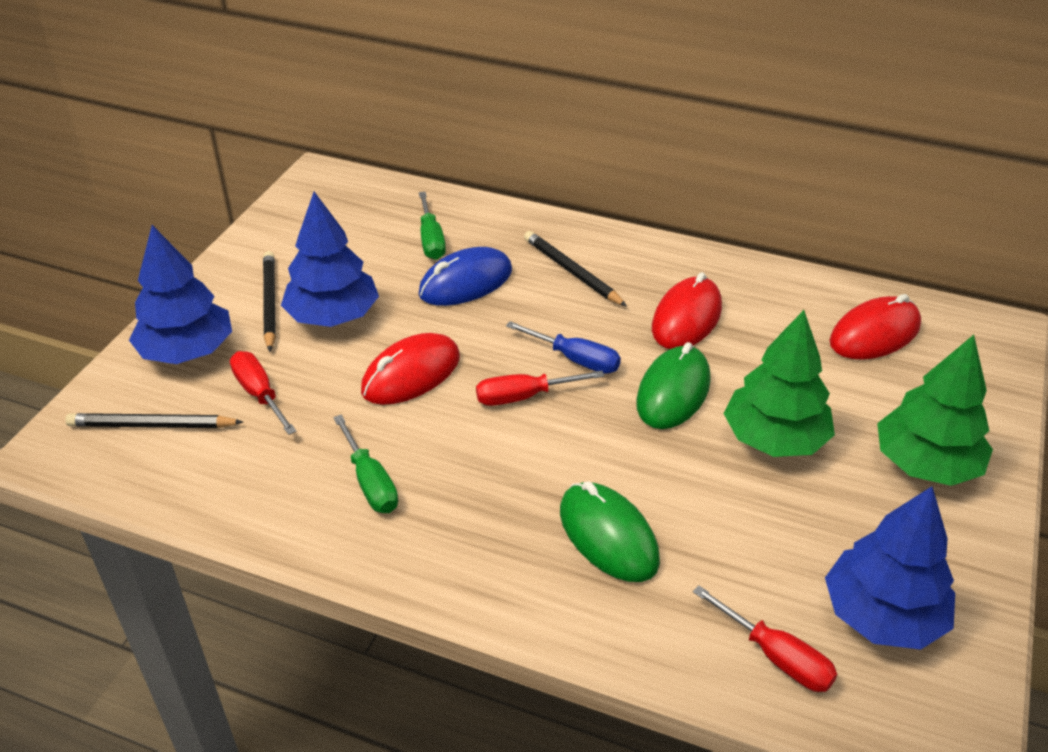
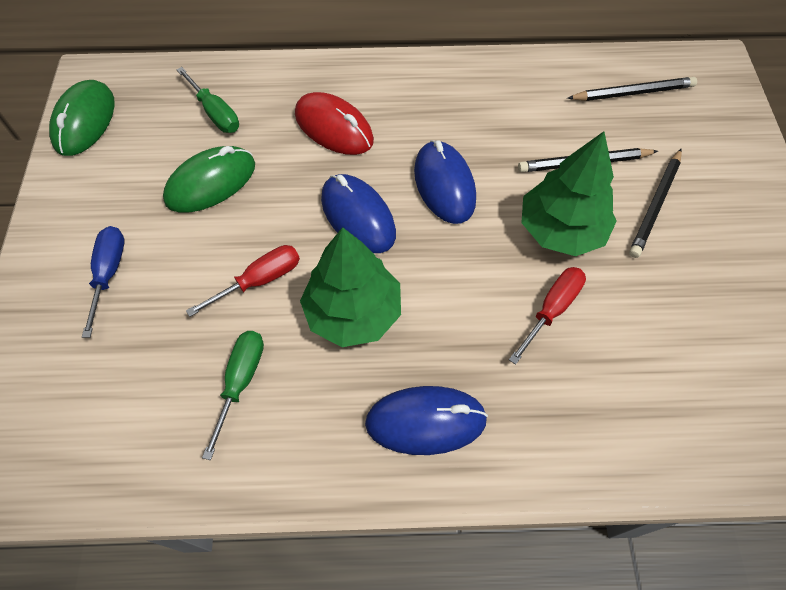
blue mouse: [419,247,512,306] = 1 -> [321,174,396,253] [365,386,488,455] [414,140,476,224] = 3
blue tree: [129,225,232,364] [281,192,379,327] [825,486,955,650] = 3 -> none = 0
red mouse: [361,333,460,405] [652,272,722,349] [829,294,921,359] = 3 -> [295,92,374,155] = 1
red screwdriver: [230,351,296,435] [476,370,604,406] [693,585,837,692] = 3 -> [186,245,300,317] [509,267,586,365] = 2

